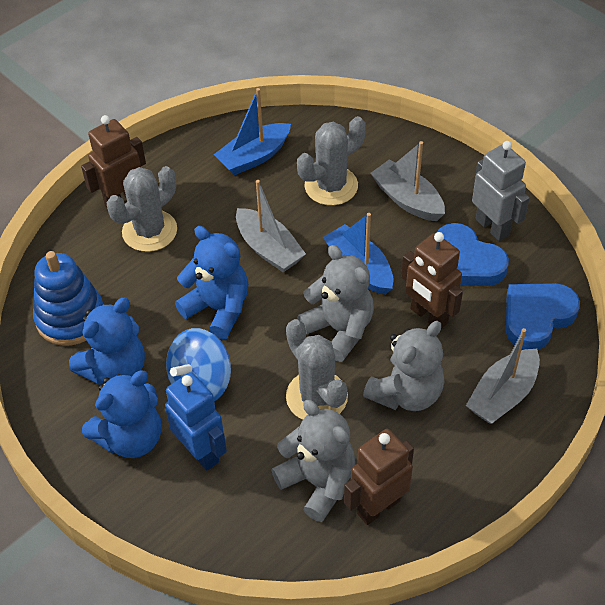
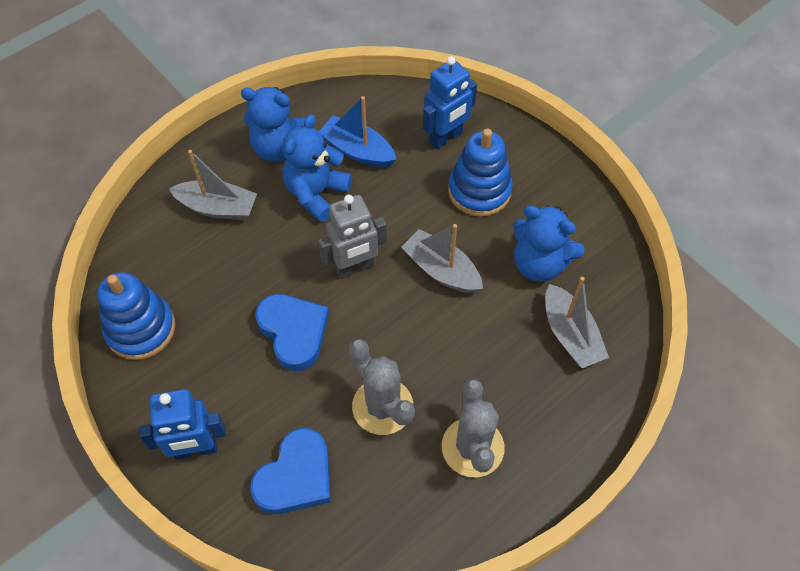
blue boat: [214,88,291,175] [323,213,394,295] = 2 -> [319,96,397,168] = 1
blue robot: [165,372,227,471] = 1 -> [139,389,226,460] [423,56,477,149] = 2
blue spinning top: [166,328,231,401] = 1 -> none = 0
blue stacking toy: [33,251,104,346] = 1 -> [98,272,175,360] [448,129,513,217] = 2
brown robot: [81,115,146,208] [344,429,414,525] [401,232,463,329] = 3 -> none = 0
grey cactus: [106,166,177,252] [286,319,348,420] [297,116,366,205] = 3 -> [349,339,415,435] [442,379,505,477] = 2
grey teddy bear: [271,400,355,522] [297,245,374,362] [363,321,444,411] = 3 -> none = 0

